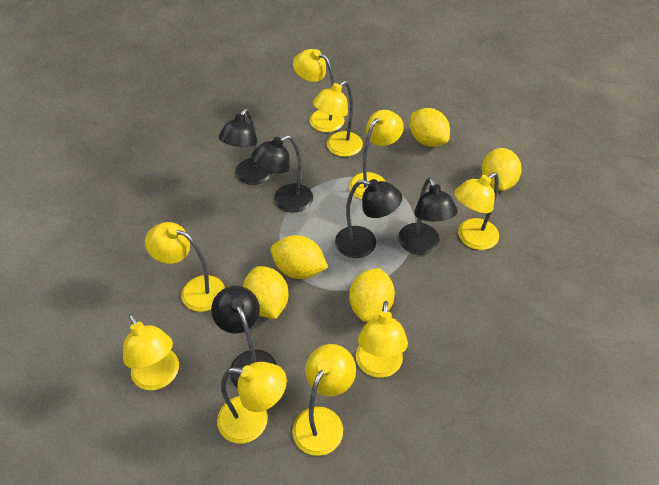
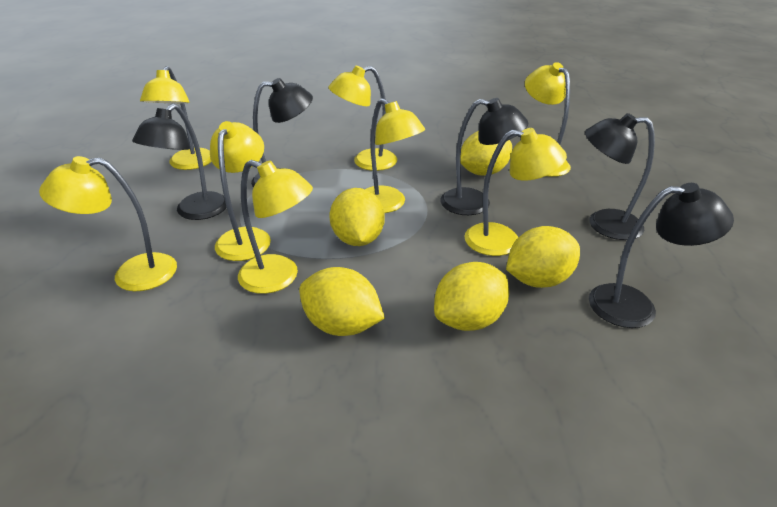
yellow lamp: [123,314,179,390] [145,222,225,312] [217,362,287,443] [292,344,356,456] [293,49,344,132] [313,81,363,157] [349,110,404,200] [356,301,408,378] [454,172,499,250] = 9 -> [39,156,177,291] [140,66,212,170] [210,121,271,261] [238,160,313,294] [328,65,397,171] [365,98,425,213] [464,128,567,256] [525,62,571,177] = 8

